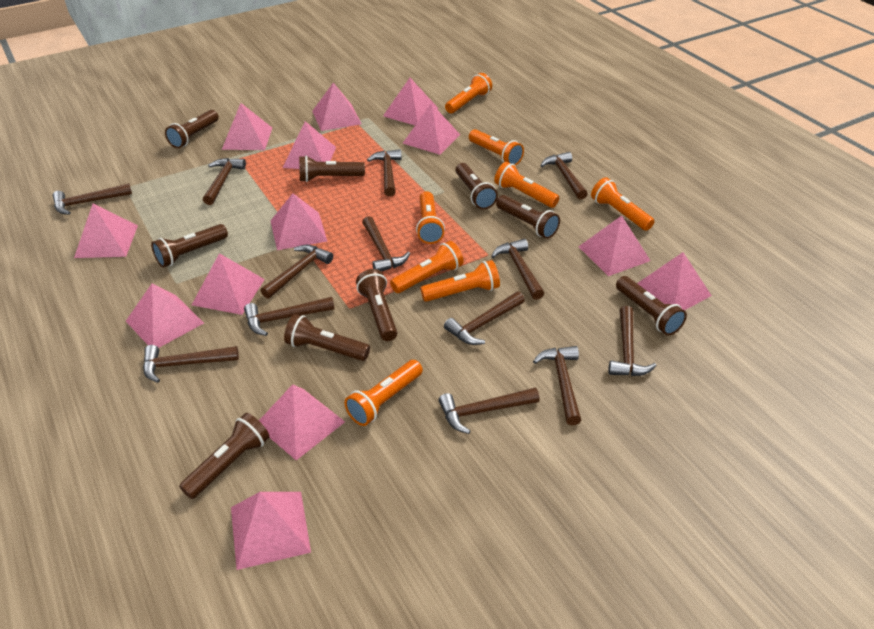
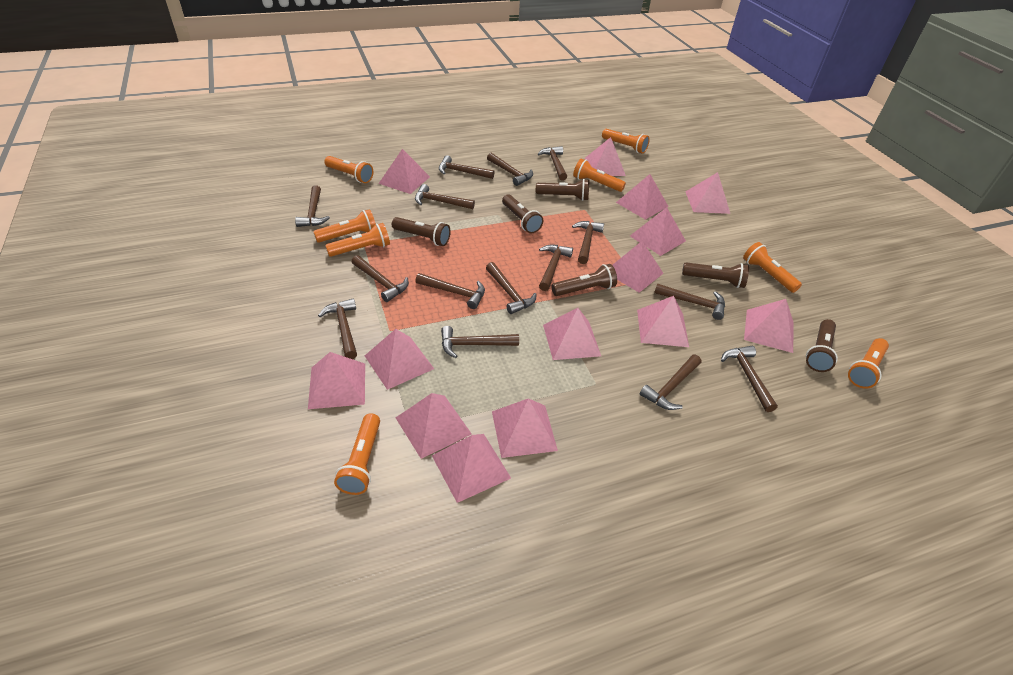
brown flashlight: [151,224,228,268] [165,110,219,148] [179,413,270,499] [284,314,370,361] [299,155,365,182] [356,269,397,341] [456,163,498,210] [496,195,560,239] [616,276,687,336] = 9 -> [392,217,451,246] [502,194,543,233] [536,179,589,201] [552,264,617,296] [682,262,749,288] [806,319,838,372] = 6
brown hammer: [52,183,132,215] [143,345,239,383] [203,158,246,205] [244,297,335,336] [261,245,333,299] [362,216,410,272] [367,149,402,196] [438,388,540,434] [444,292,525,345] [491,239,544,300] [533,346,581,425] [540,152,587,200] [608,306,657,376] = 13 -> [295,185,330,227] [318,298,357,359] [352,255,409,302] [415,184,475,209] [415,273,485,309] [439,155,495,179] [441,326,519,358] [486,262,537,314] [487,153,533,186] [538,146,567,181] [539,245,573,291] [572,221,604,264] [640,355,701,410] [654,283,725,320] [721,346,778,412] = 15
pink pyramid: [74,204,138,258] [126,283,204,348] [192,253,265,315] [222,103,272,150] [231,492,311,570] [259,384,345,460] [271,193,327,250] [283,121,336,169] [312,83,362,131] [383,78,438,125] [403,103,460,155] [578,216,651,276] [637,252,712,310] = 13 -> [308,352,365,409] [365,329,434,390] [378,149,430,194] [396,393,472,459] [432,434,511,503] [492,398,558,458] [543,308,601,360] [585,137,626,176] [613,241,664,293] [616,174,669,220] [630,207,686,256] [637,296,689,347] [685,172,730,214] [744,299,794,353] = 14

